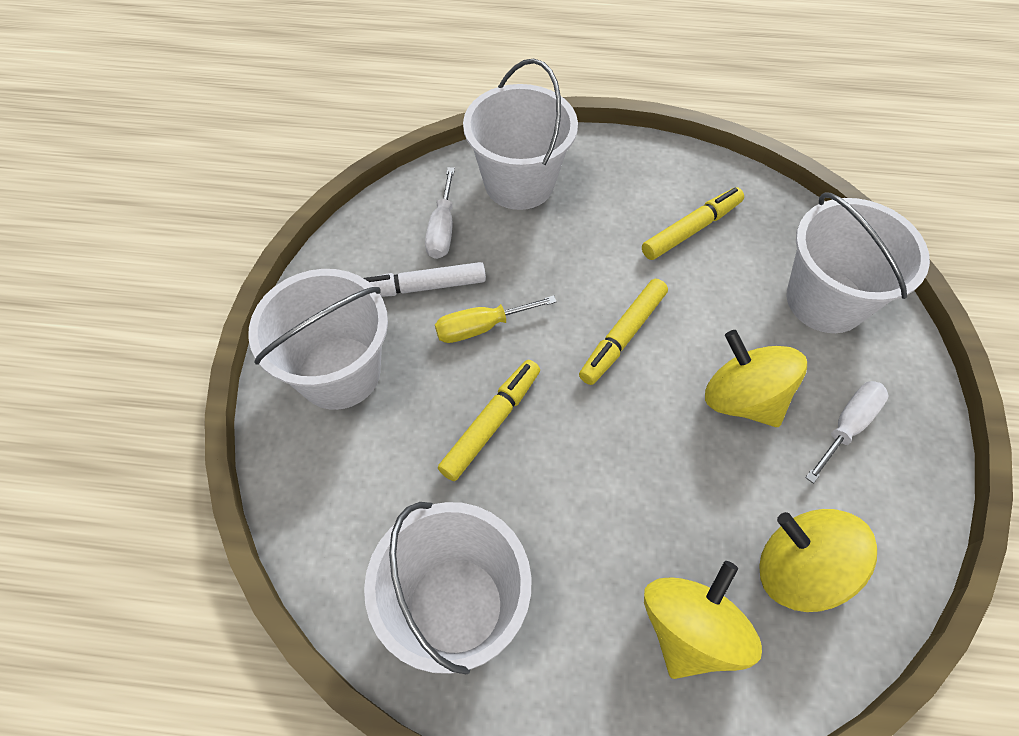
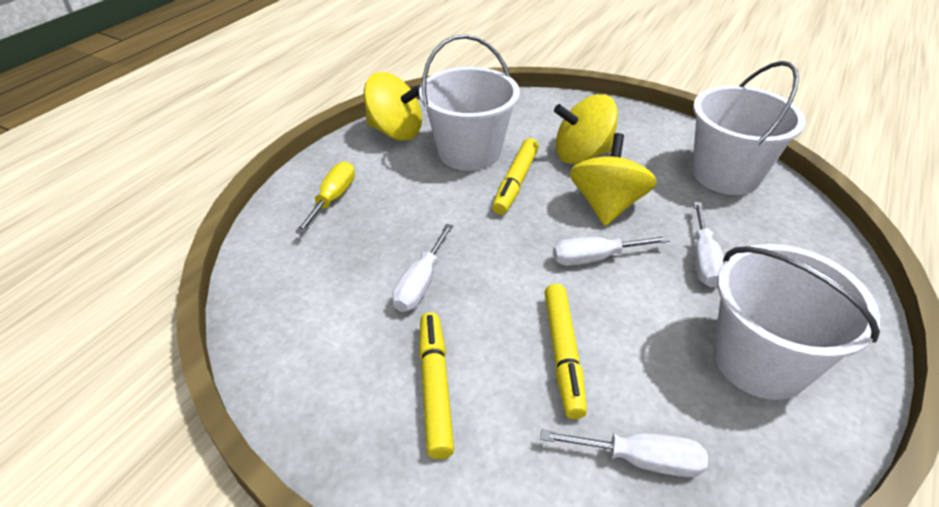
white bucket: [248,269,388,410] [364,502,532,674] [463,58,578,210] [786,192,930,333] = 4 -> [419,34,520,171] [692,61,806,195] [714,244,880,400] = 3
white marker: [363,262,486,297] = 1 -> none = 0
white screwdriver: [425,167,455,259] [805,381,889,484] = 2 -> [392,224,453,312] [540,430,708,477] [553,236,670,266] [694,202,724,287] = 4

